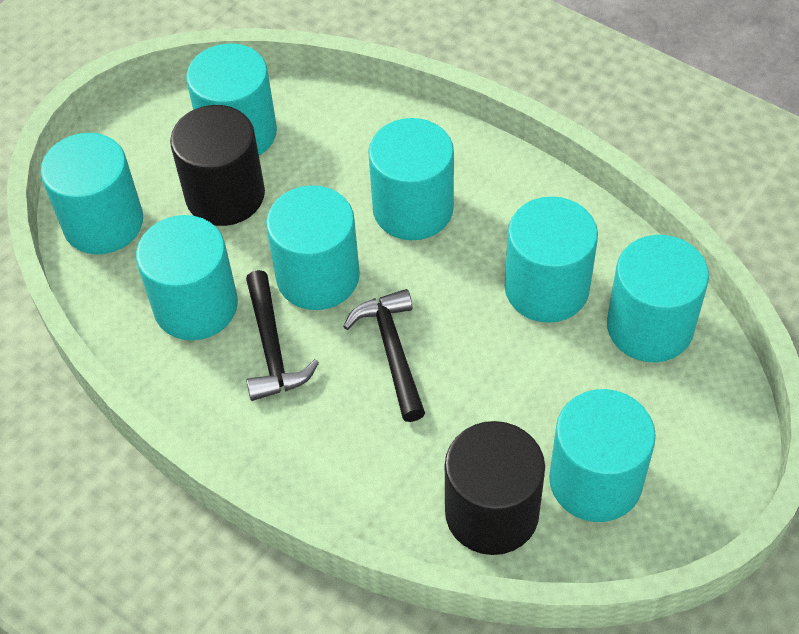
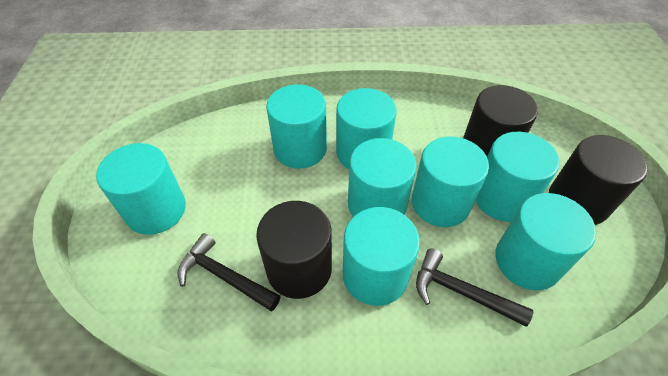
black cylinder: [170,105,265,226] [445,421,545,555] = 2 -> [256,201,332,299] [463,85,538,156] [549,135,648,225] = 3

